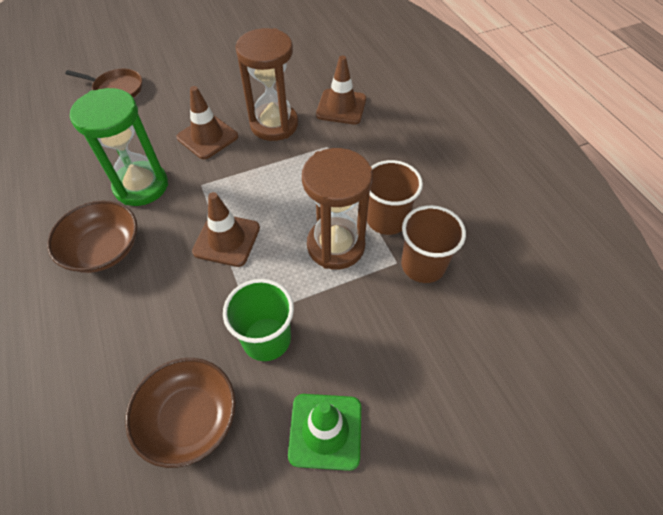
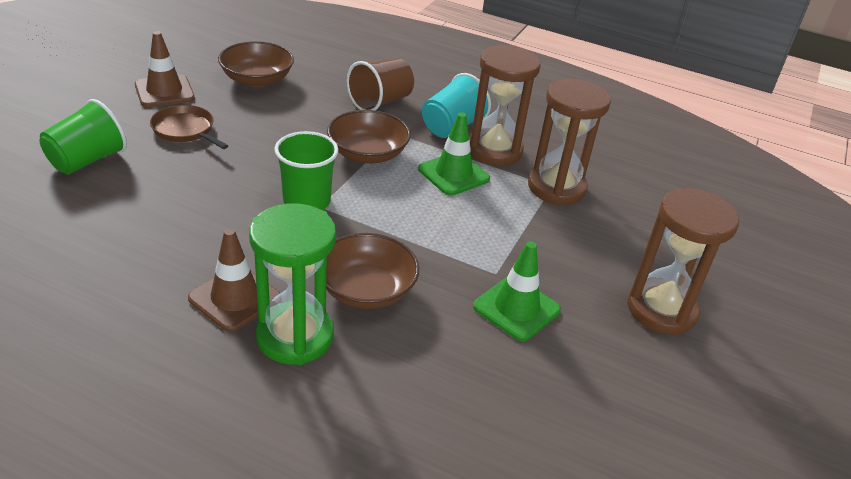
brown bowl: [47,200,138,273] [125,358,236,468] = 2 -> [218,41,294,87] [326,233,419,309] [327,110,411,163] = 3
brown cup: [367,160,423,235] [401,205,466,283] = 2 -> [347,58,414,111] = 1
brown hourglass: [235,28,298,141] [302,148,373,270] = 2 -> [469,45,541,166] [528,79,611,205] [627,188,739,335] = 3
brown traffic cone: [177,86,238,159] [192,192,260,267] [316,56,366,124] = 3 -> [135,31,195,107] [188,228,280,332] = 2
green cup: [223,279,294,361] = 1 -> [39,99,127,175] [274,131,339,210] = 2
green traffic cone: [288,394,361,471] = 1 -> [418,112,490,196] [473,241,561,341] = 2
turquoise cup: none = 0 -> [422,73,491,138] = 1

